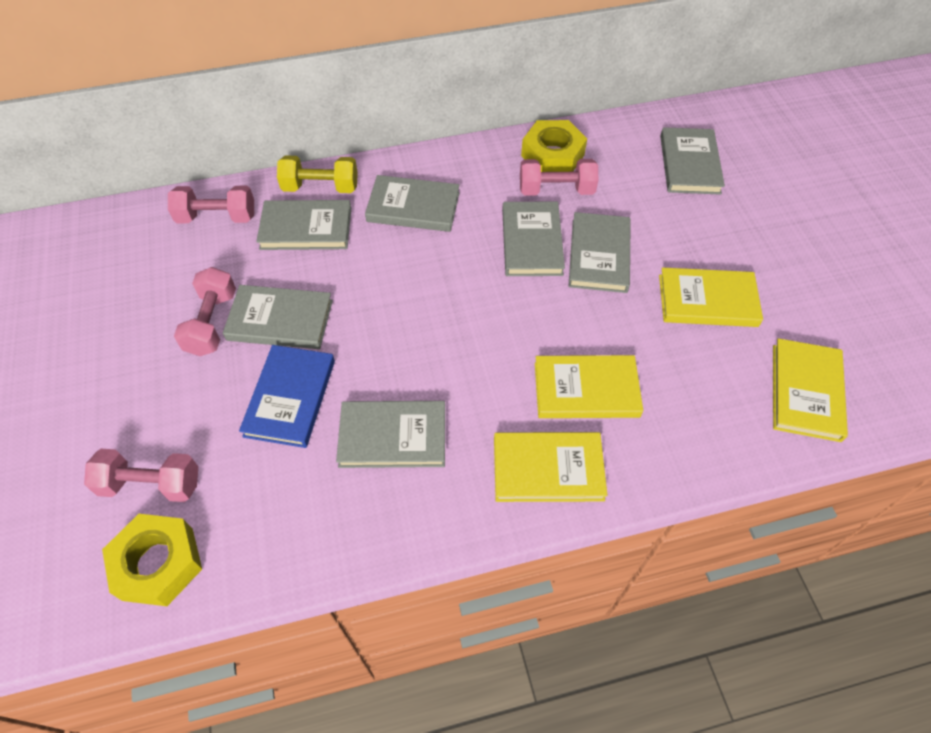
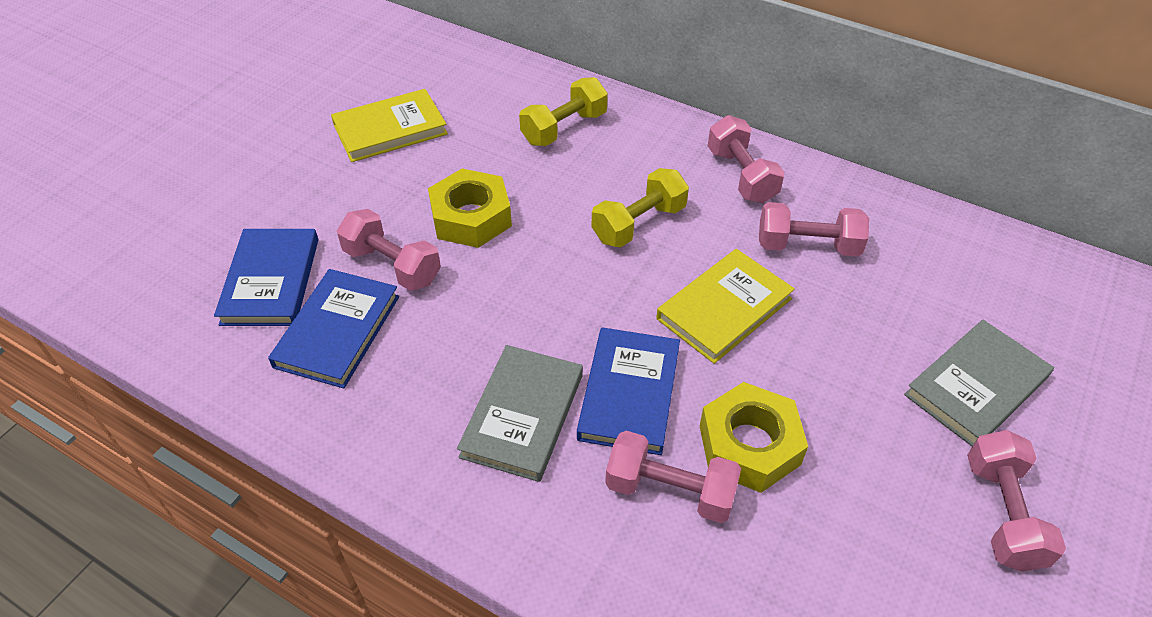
blue book: [239,345,335,448] = 1 -> [214,229,318,326] [268,269,399,389] [577,327,680,455] = 3
grey book: [223,285,333,349] [256,200,351,250] [336,401,445,468] [365,175,460,232] [502,202,565,276] [568,212,631,293] [660,127,725,195] = 7 -> [457,345,583,482] [904,320,1054,446] = 2
pink dumbbell: [84,449,198,502] [168,186,254,223] [174,267,236,356] [520,159,598,196] = 4 -> [337,209,441,291] [605,431,741,523] [708,115,785,203] [759,202,869,257] [967,430,1066,572] = 5
yellow book: [494,432,608,502] [535,355,643,418] [659,267,763,327] [773,338,848,442] = 4 -> [331,89,448,162] [656,249,795,364] = 2
yellow dumbbell: [277,155,358,193] = 1 -> [519,77,608,146] [592,168,689,248] = 2

